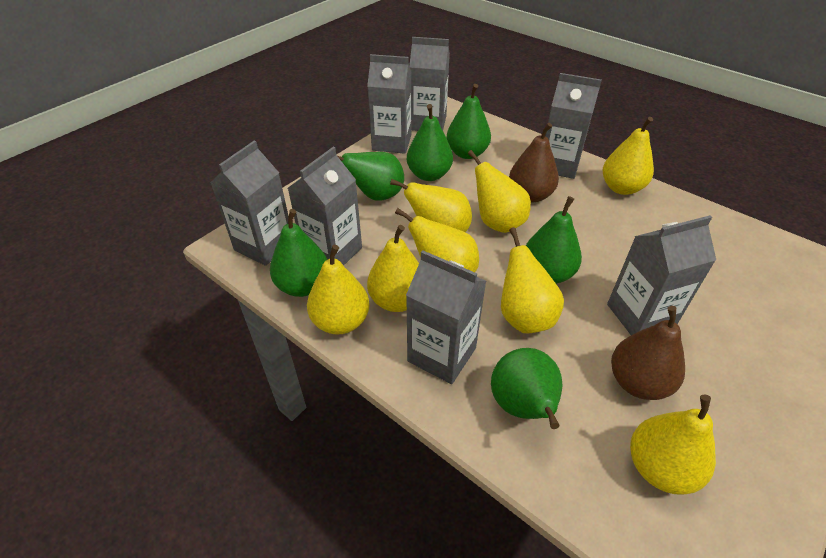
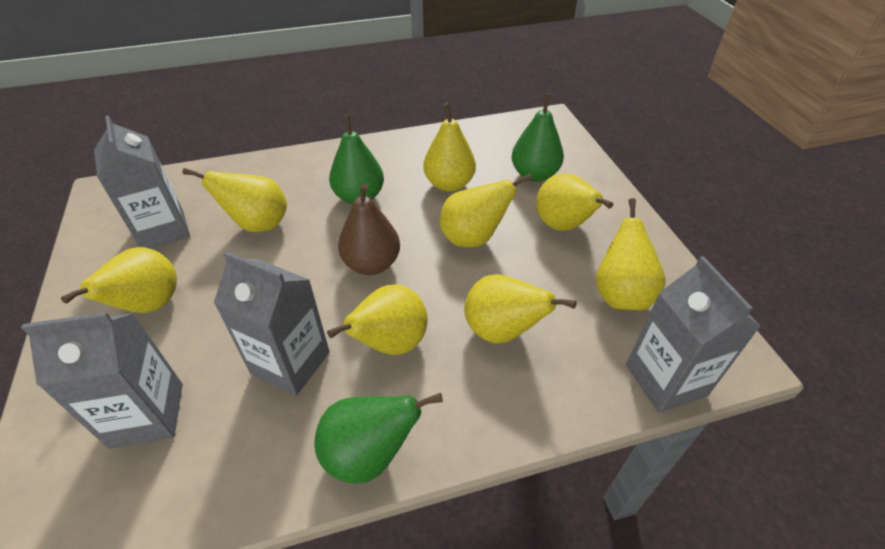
brown pear: [509,123,559,203] [611,306,685,400] = 2 -> [338,183,400,275] = 1
green pear: [270,209,327,297] [338,152,404,201] [407,104,453,181] [447,84,491,159] [491,348,563,429] [526,196,582,284] = 6 -> [315,393,443,484] [329,115,384,205] [511,94,564,182] = 3
grey carton: [210,141,289,266] [288,147,362,266] [367,54,411,154] [406,250,486,384] [409,37,450,131] [545,73,602,179] [607,215,716,335] = 7 -> [21,312,183,449] [94,115,190,249] [214,251,330,396] [626,256,761,413] = 4

